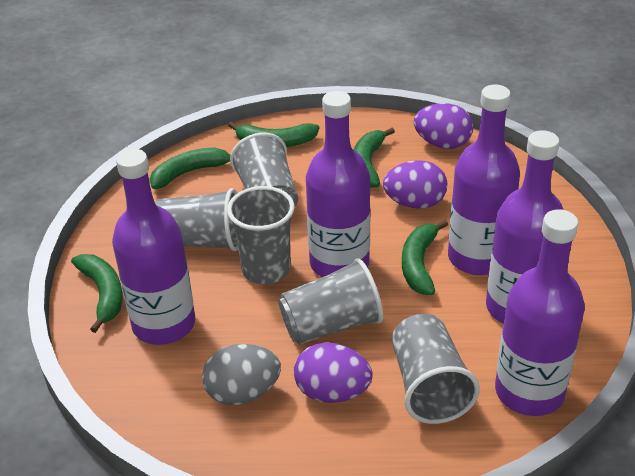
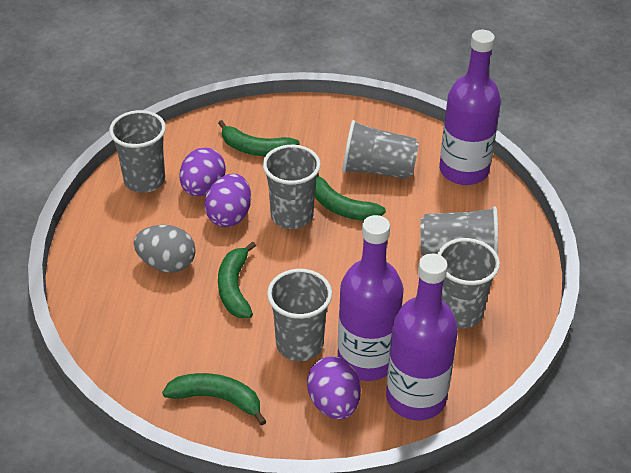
green banana: [71,254,123,333] [150,148,231,189] [228,122,319,147] [354,128,395,188] [402,220,448,295] = 5 -> [162,373,266,426] [218,120,300,156] [218,241,256,318] [315,172,386,221] = 4
grey cup: [155,188,238,251] [227,186,295,284] [230,133,298,209] [279,258,383,345] [392,314,480,424] = 5 -> [109,110,166,193] [263,145,321,229] [267,269,332,361] [342,120,419,179] [421,206,498,255] [437,238,500,328] = 6
purple bottle: [112,149,195,345] [306,91,370,277] [448,85,520,275] [486,130,563,324] [495,209,585,416] = 5 -> [338,215,404,381] [386,253,458,420] [439,30,501,185] = 3

